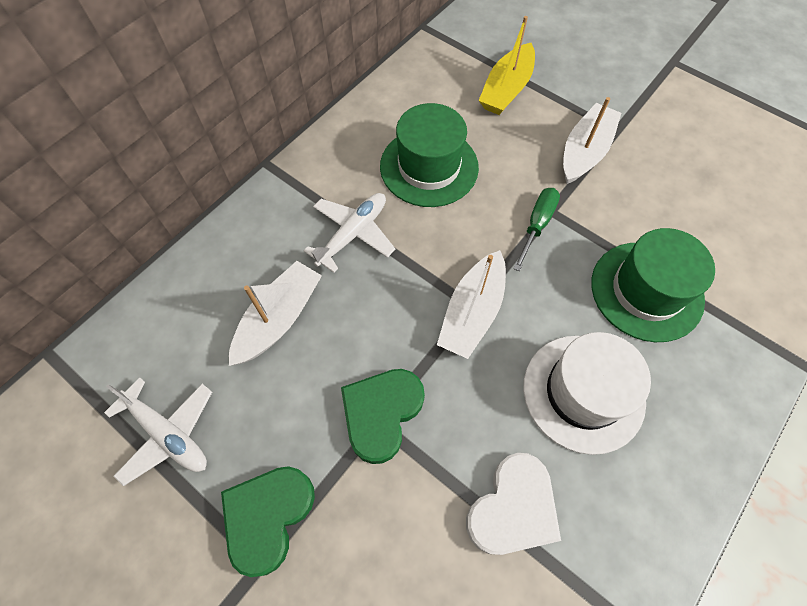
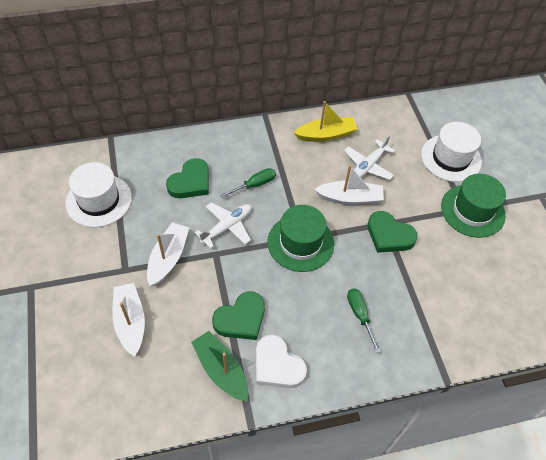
green boat: none = 0 -> [191,331,248,402] = 1
green heart: [221,466,315,577] [341,369,425,464] = 2 -> [166,158,209,198] [212,292,265,340] [367,211,418,253] = 3
green screwdriver: [513,188,560,271] = 1 -> [220,168,276,198] [347,288,381,353] = 2
white hat: [523,332,651,455] = 1 -> [66,162,132,227] [421,122,482,182] = 2

